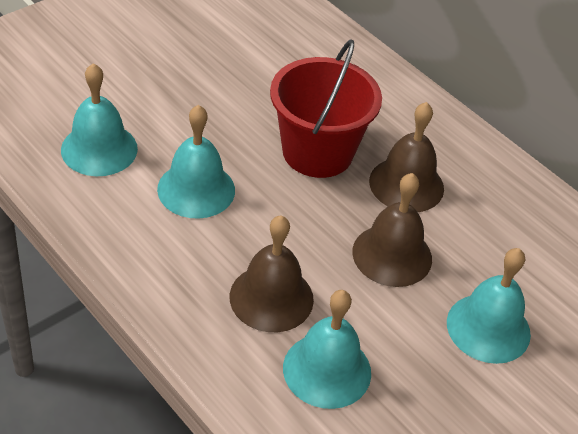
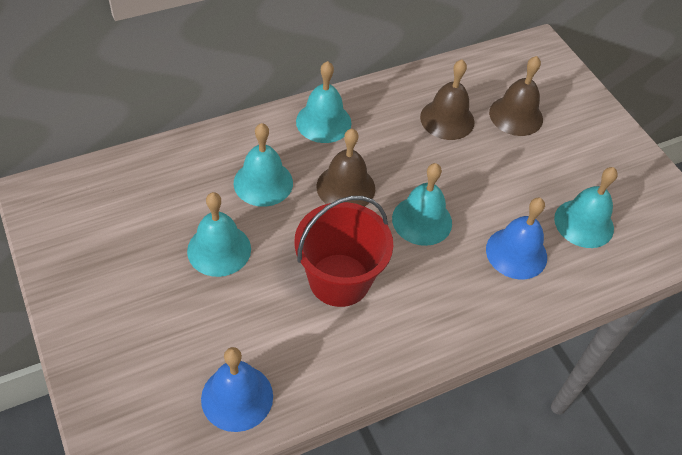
blue bell: none = 0 -> [201,347,273,432] [486,198,547,280] = 2
turquoise bell: [61,63,138,176] [157,105,235,219] [283,290,371,409] [447,248,531,364] = 4 -> [187,192,251,277] [234,123,293,207] [296,61,352,143] [392,163,452,246] [554,167,618,248] = 5

